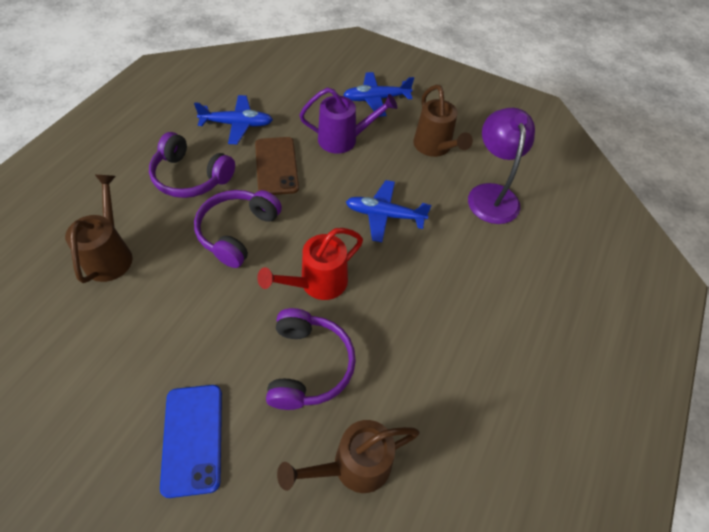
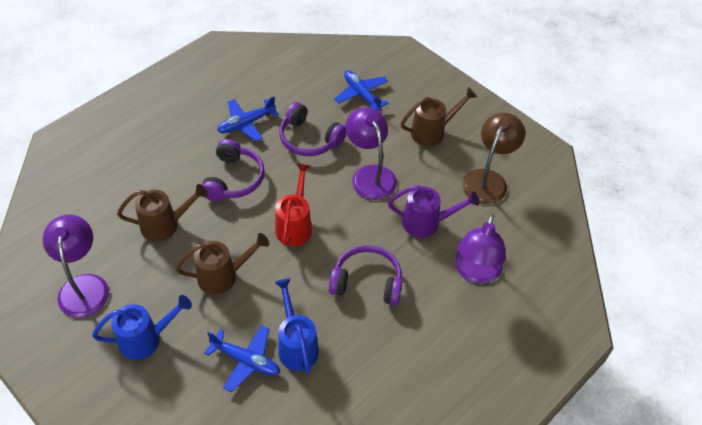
blue phone: [160,385,222,498] = 1 -> none = 0
blue watering can: none = 0 -> [92,295,192,360] [274,278,319,374] = 2
brown lamp: none = 0 -> [462,113,525,204] = 1
brown phone: [255,137,299,195] = 1 -> none = 0
purple lamp: [468,108,535,224] = 1 -> [42,215,109,318] [345,107,397,200] [455,214,506,284] = 3

